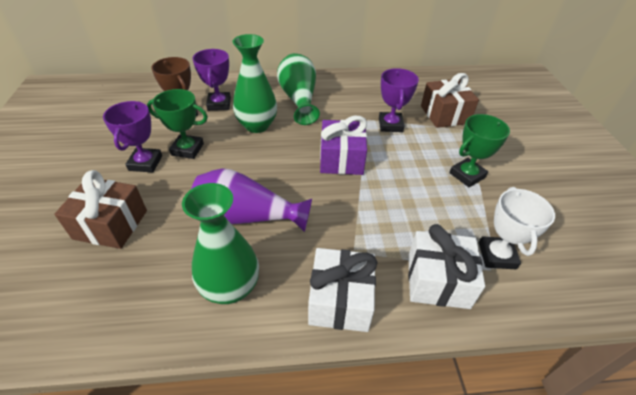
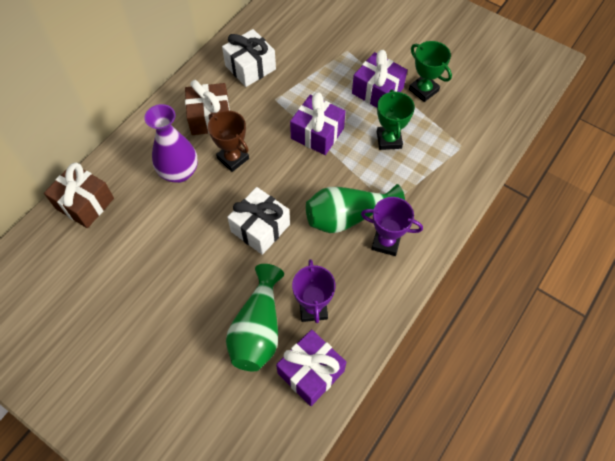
green vase: [182,183,259,304] [233,34,277,133] [277,53,320,125] = 3 -> [226,264,284,371] [306,184,405,233] = 2
purple gift: [320,115,367,175] = 1 -> [276,329,346,406] [290,92,346,155] [352,50,407,108] = 3
purple trophy: [103,101,162,173] [192,49,231,111] [379,68,419,132] = 3 -> [292,259,336,323] [361,197,423,256] = 2
white trophy: [479,187,555,269] = 1 -> none = 0

